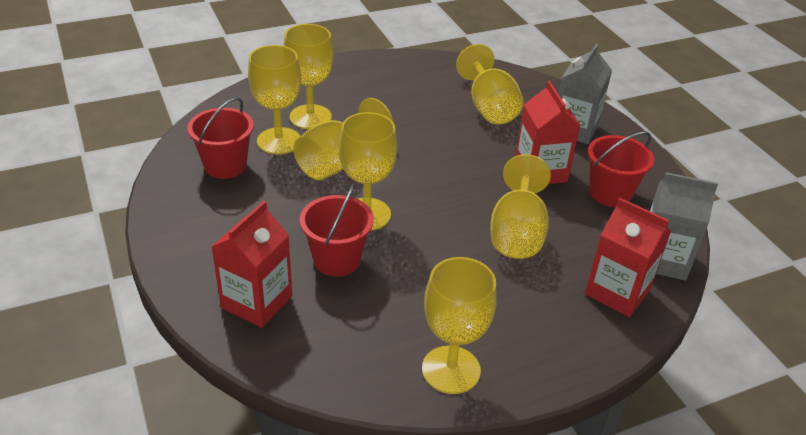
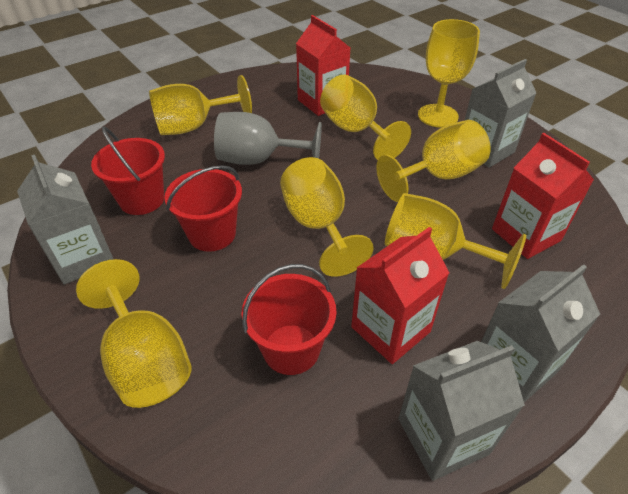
grey carton: [558,44,612,144] [650,172,718,280] = 2 -> [17,154,114,285] [398,341,525,481] [464,59,536,168] [481,264,600,402] = 4
grey goblet: none = 0 -> [214,112,322,165] = 1

